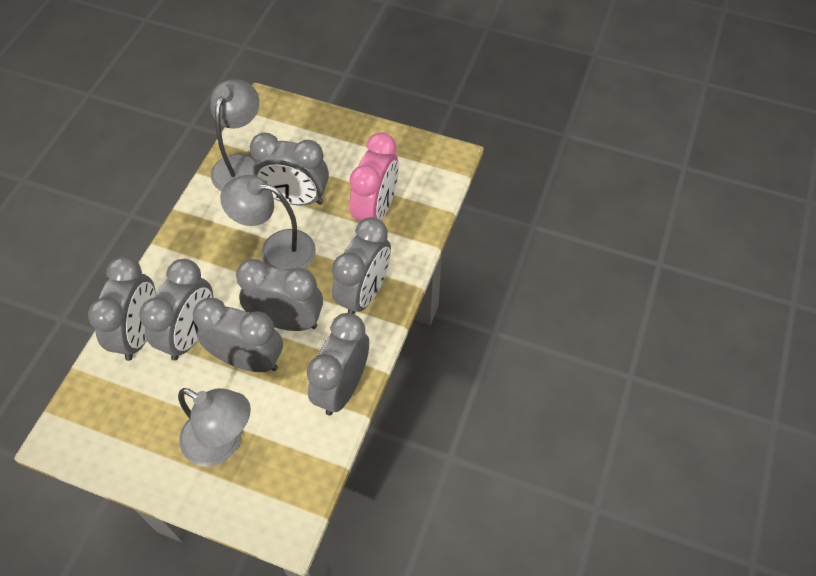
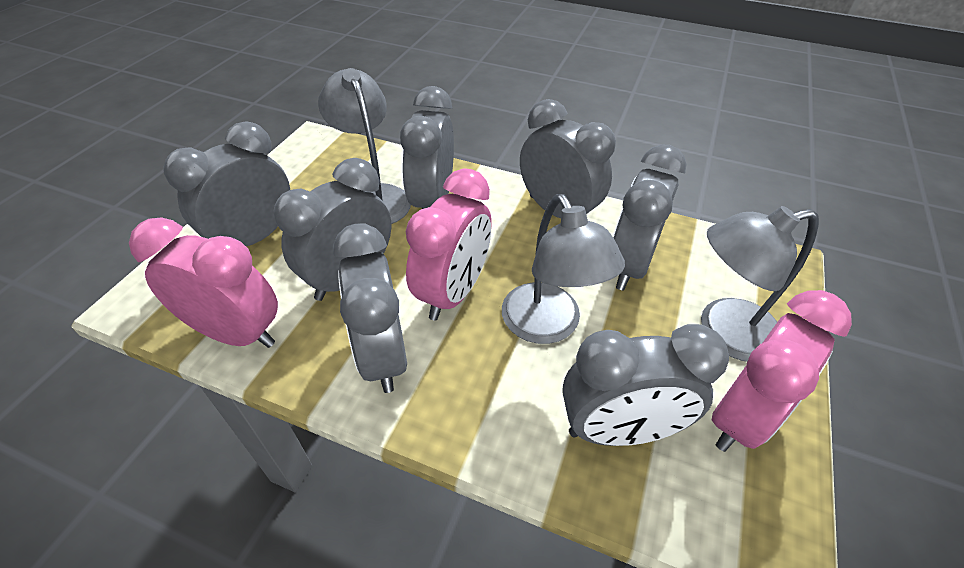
pink clock: [349,132,399,221] = 1 -> [129,217,278,348] [406,168,492,321] [712,290,852,452] = 3

